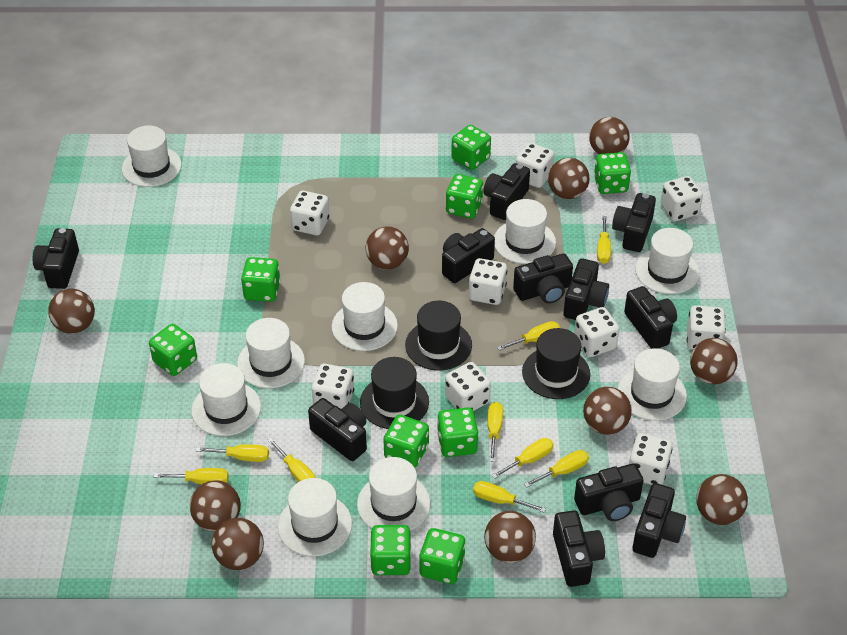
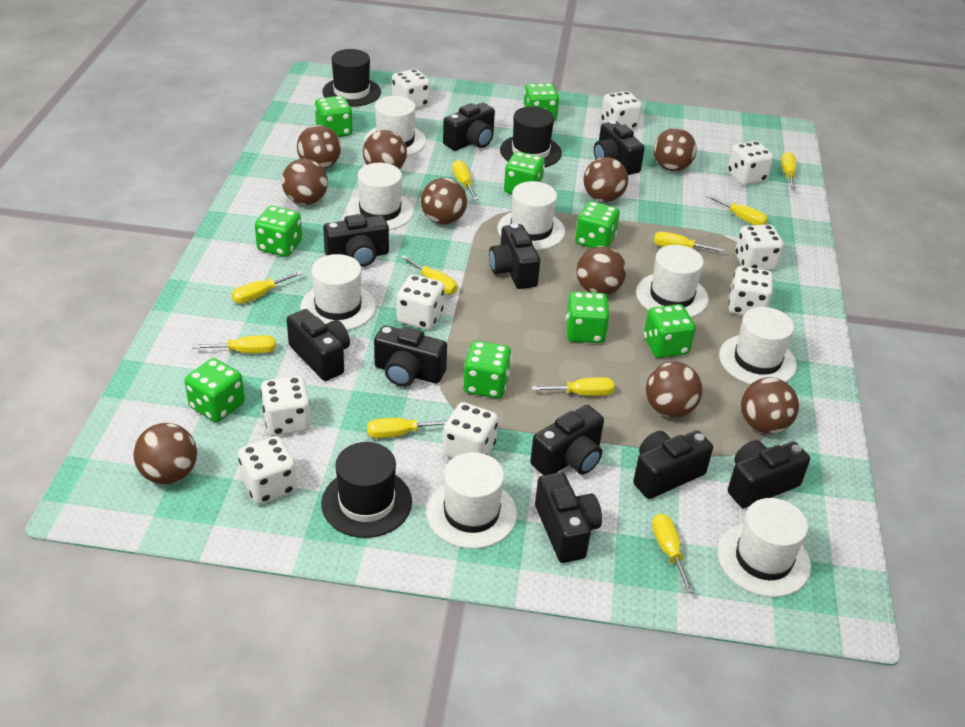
black camera: [33,228,79,289] [308,398,367,461] [442,228,495,283] [483,163,530,220] [513,253,573,304] [553,510,605,587] [563,258,609,320] [574,464,644,521] [612,193,656,252] [624,286,677,349] [632,483,686,558] = 11 -> [287,309,350,381] [323,214,389,267] [374,325,447,387] [443,103,495,151] [489,223,540,289] [530,405,604,475] [535,472,602,563] [594,120,645,175] [633,430,713,499] [728,440,810,508] = 10
white hat: [122,126,182,187] [191,363,261,436] [237,318,305,388] [278,478,352,556] [332,282,398,351] [357,457,430,531] [494,199,556,264] [618,348,687,421] [635,228,700,294] = 9 -> [300,254,376,330] [346,163,414,230] [364,96,426,156] [426,452,517,549] [497,181,565,250] [636,245,709,317] [717,498,811,597] [719,307,797,384] = 8
yellow screwdriver: [154,468,229,484] [196,444,269,462] [268,438,316,482] [473,481,546,512] [488,402,503,462] [491,438,554,479] [497,321,560,351] [524,450,589,488] [597,216,611,264] = 9 -> [193,335,276,353] [232,271,303,304] [367,418,448,438] [401,255,458,294] [452,160,478,200] [532,377,615,396] [652,513,694,593] [654,231,725,252] [706,194,768,225] [781,152,796,190] = 10

